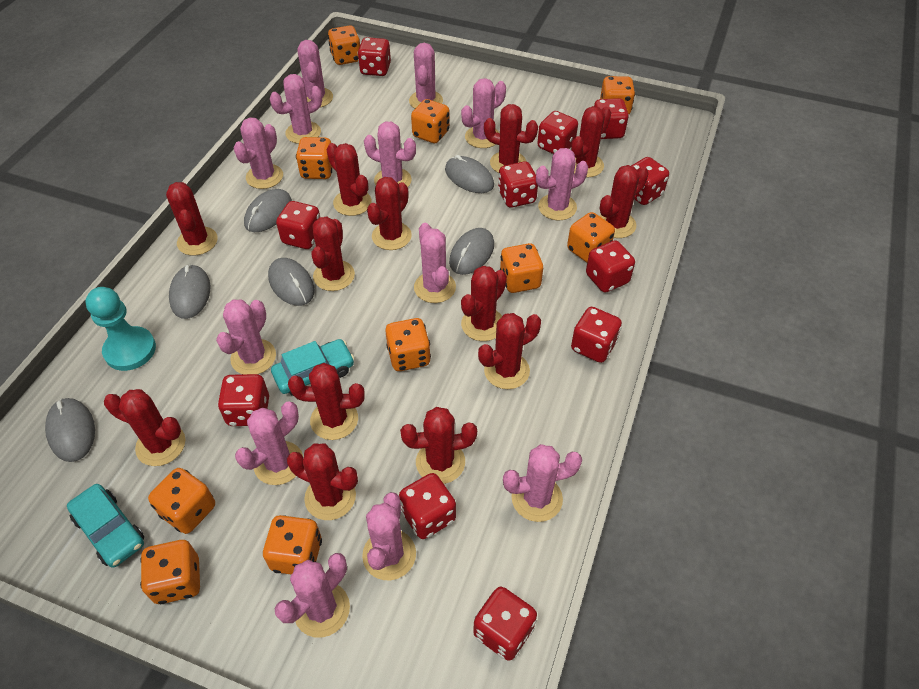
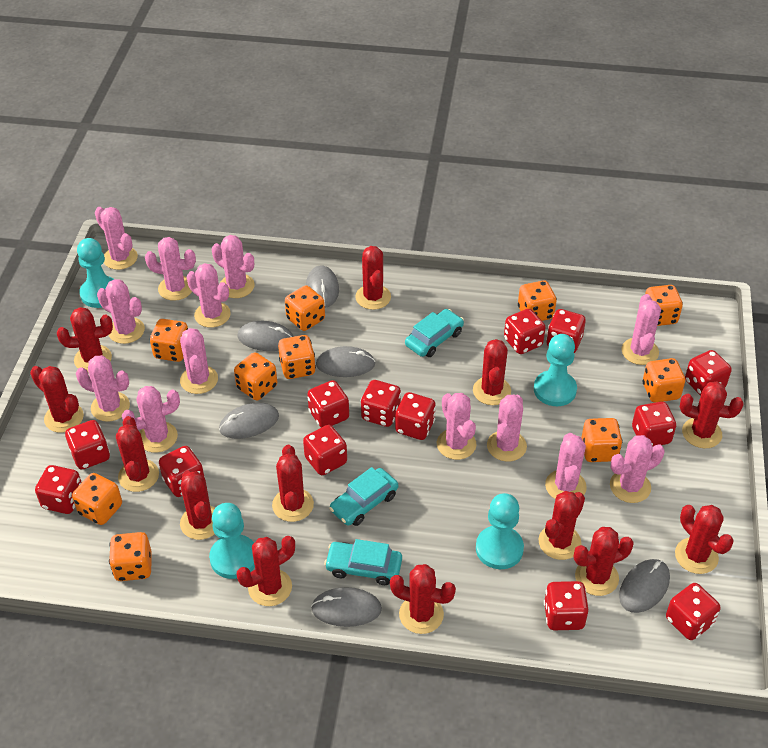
red dice: [218,374,269,426] [276,201,320,249] [358,37,391,76] [399,473,456,539] [473,587,537,661] [498,161,538,208] [537,111,578,154] [571,307,622,363] [586,240,635,293] [594,98,629,139] [631,157,669,205] = 11 -> [35,465,82,514] [65,420,110,470] [159,446,205,497] [303,425,347,475] [307,380,349,427] [361,380,401,427] [395,392,436,440] [504,309,546,354] [544,581,589,630] [546,309,586,353] [632,402,676,447] [666,583,720,640] [685,350,732,396] = 13
turquoise car: [67,484,144,568] [271,339,355,396] = 2 -> [324,539,402,585] [329,467,398,526] [405,309,464,357] = 3
turquoise pawn: [85,287,156,371] = 1 -> [77,238,114,308] [209,503,255,579] [476,493,524,569] [534,334,577,406] = 4

